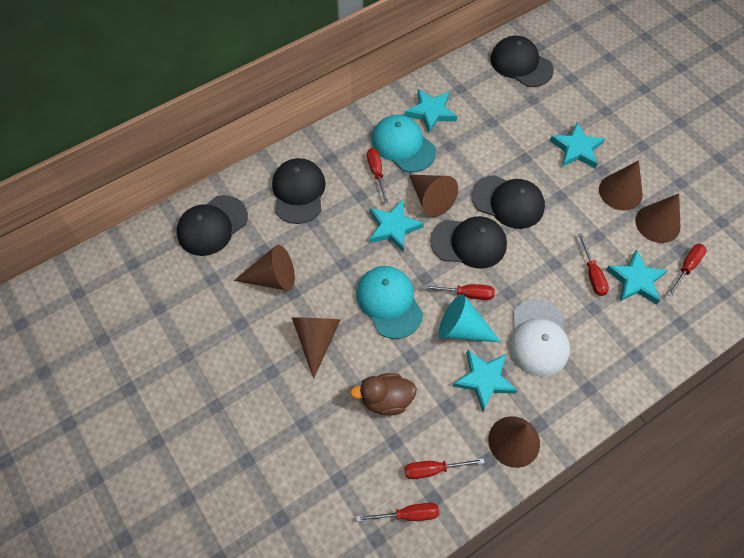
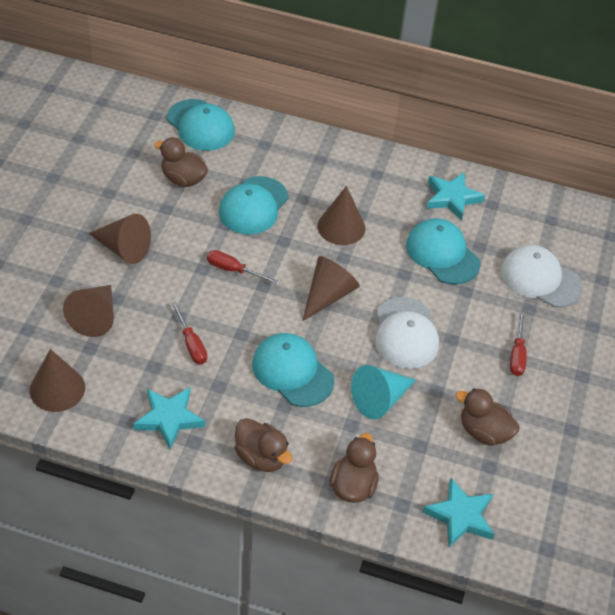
black cap: [177,195,248,256] [272,158,326,224] [430,216,507,269] [472,175,545,229] [491,35,554,87] = 5 -> none = 0
brown cone: [234,245,295,291] [292,317,341,379] [409,175,458,217] [488,416,540,468] [599,160,643,211] [635,194,680,243] = 6 -> [30,349,85,412] [63,285,114,337] [88,214,151,264] [302,256,360,321] [317,186,365,245] = 5
brown duck: [350,373,417,416] = 1 -> [154,137,208,187] [234,418,293,472] [329,433,379,503] [455,388,520,446] = 4
red screwdriver: [356,503,439,521] [367,148,389,204] [404,458,485,479] [423,284,495,300] [578,233,609,296] [667,244,706,297] = 6 -> [172,302,207,364] [207,250,277,284] [510,312,527,376] = 3
turquoise cap: [356,266,423,339] [371,115,436,172] = 2 -> [167,99,235,151] [219,176,288,234] [252,333,335,407] [406,218,480,285] = 4
turquoise star: [370,199,424,253] [405,89,457,133] [452,350,518,412] [550,122,605,168] [606,249,668,305] = 5 -> [133,387,205,450] [423,478,494,547] [427,172,485,221] = 3
white cap: [509,299,570,377] = 1 -> [375,297,439,369] [501,245,583,307] = 2

